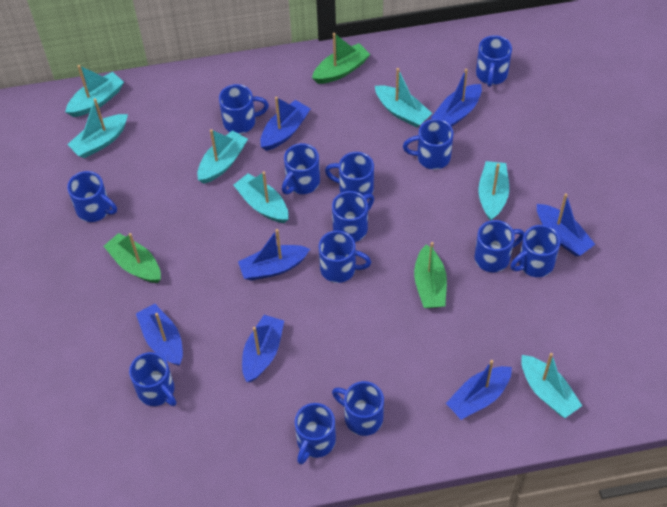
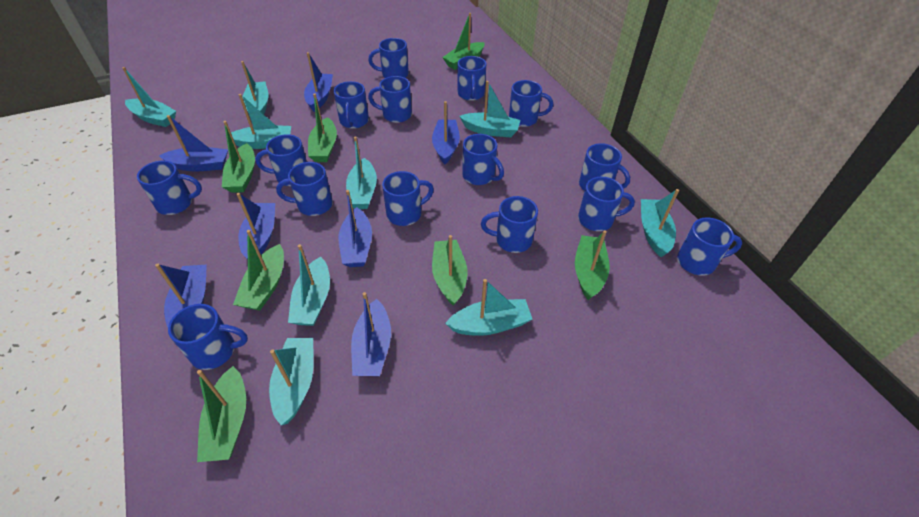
blue mug: [67,171,117,222] [129,352,176,406] [219,84,269,134] [282,143,320,194] [295,403,336,464] [319,230,371,283] [325,152,374,200] [332,191,374,242] [332,381,384,436] [403,119,453,170] [475,220,524,272] [476,35,512,87] [510,225,560,277] = 13 -> [137,161,202,215] [168,304,248,370] [255,134,307,186] [276,162,333,216] [333,81,369,129] [368,38,409,78] [368,76,412,123] [382,171,434,226] [457,56,486,101] [462,134,504,185] [481,196,538,253] [509,80,553,127] [578,177,635,231] [579,143,630,191] [677,217,743,276] = 15
green boat: [104,233,161,283] [312,33,371,84] [414,242,447,308] = 3 -> [197,366,246,462] [222,121,255,193] [233,230,284,310] [308,94,337,162] [432,235,467,306] [442,13,485,70] [575,230,610,300] = 7
turquoise boat: [65,65,124,117] [67,98,128,158] [197,129,248,184] [233,171,289,223] [375,68,432,128] [478,161,509,221] [521,353,582,418] = 7 -> [123,67,176,127] [231,94,291,149] [241,61,269,114] [269,338,314,425] [288,244,330,326] [346,136,377,209] [445,279,532,336] [460,81,520,137] [641,189,679,257] = 9

